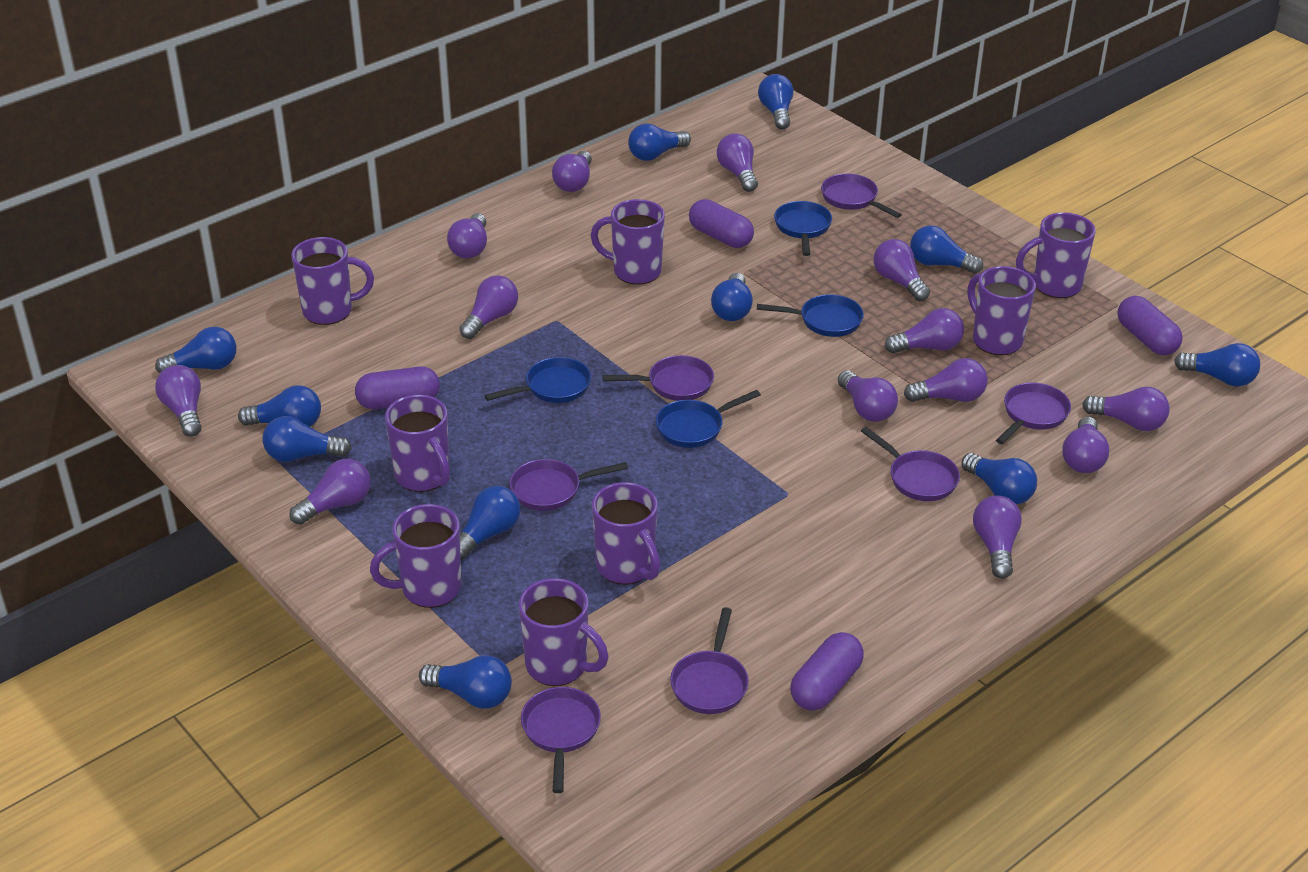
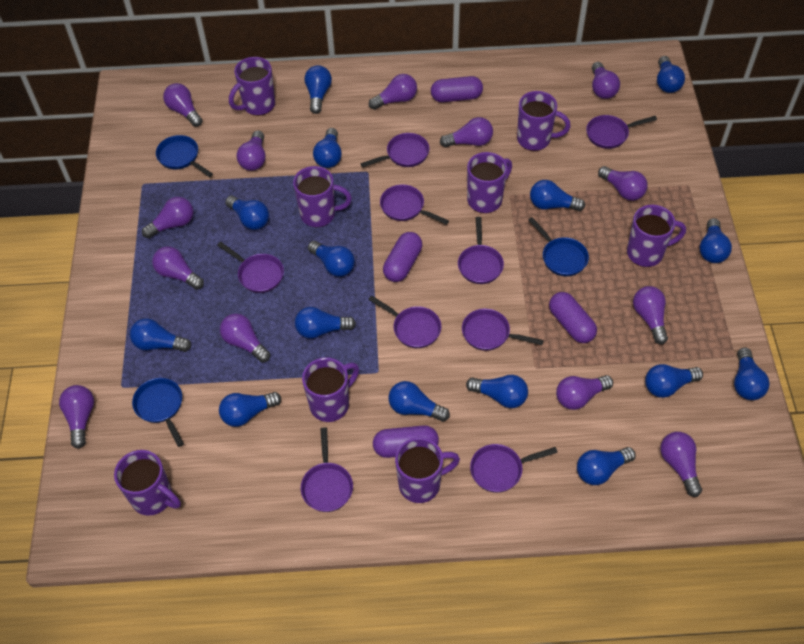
blue light bulb: [155,327,236,373] [238,385,321,427] [263,416,352,462] [419,655,512,709] [460,486,521,560] [628,123,691,161] [711,273,753,321] [758,74,793,130] [910,225,983,274] [961,453,1037,505] [1174,343,1260,386] = 11 -> [130,318,191,352] [219,392,281,427] [225,196,269,230] [295,307,356,339] [304,65,332,114] [308,241,355,277] [313,128,342,168] [389,381,450,422] [466,375,528,408] [530,180,585,211] [577,447,635,485] [645,364,703,398] [657,56,685,93] [700,218,732,263] [734,347,770,400] = 15
blue pan: [484,357,591,403] [656,390,761,448] [757,294,864,337] [774,201,832,256] = 4 -> [132,378,184,447] [156,135,213,177] [528,217,589,276] = 3
purple pan: [509,459,628,511] [521,687,601,793] [602,355,714,401] [670,607,749,714] [821,173,902,218] [861,427,960,501] [996,383,1071,444] = 7 -> [217,242,284,293] [301,427,353,512] [360,133,429,168] [368,295,441,348] [380,184,449,225] [458,217,504,284] [462,308,544,351] [470,444,558,493] [586,115,657,149] = 9

